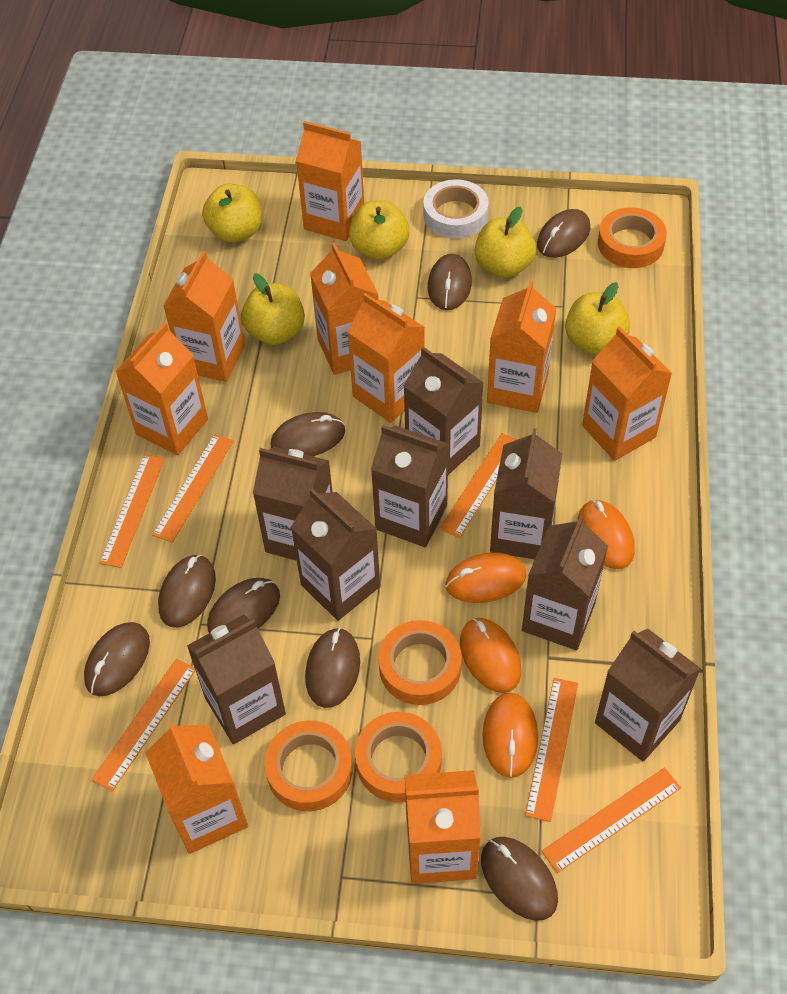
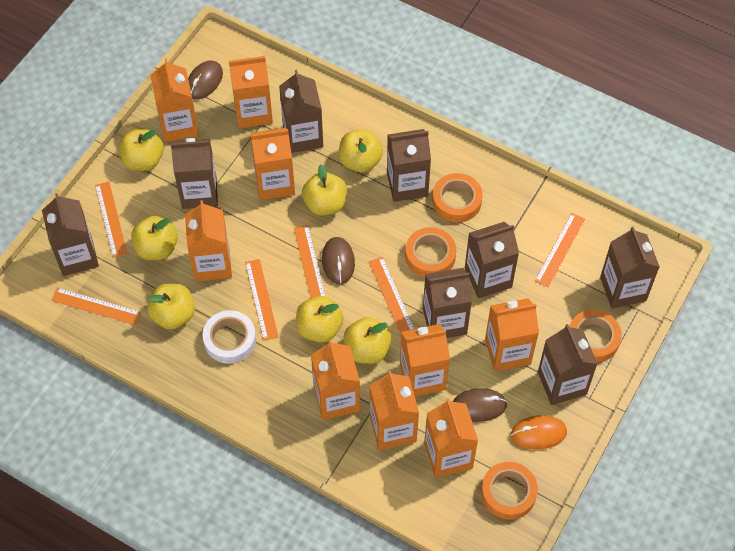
brown mouse: [84,622,150,696] [158,554,216,628] [207,578,280,633] [271,412,345,456] [305,627,360,708] [428,254,472,310] [481,837,558,921] [537,209,590,258] = 8 -> [188,61,223,100] [322,237,355,284] [453,388,507,422] = 3
orange mouse: [445,553,526,603] [460,618,521,693] [483,693,538,778] [577,500,635,569] = 4 -> [511,415,567,450] = 1
yellow apple: [202,184,262,243] [241,273,305,345] [349,200,409,260] [475,206,536,278] [565,282,630,355] = 5 -> [119,128,164,171] [131,216,178,260] [147,284,195,329] [296,296,344,342] [302,164,347,216] [339,129,383,172] [344,317,392,364] = 7

